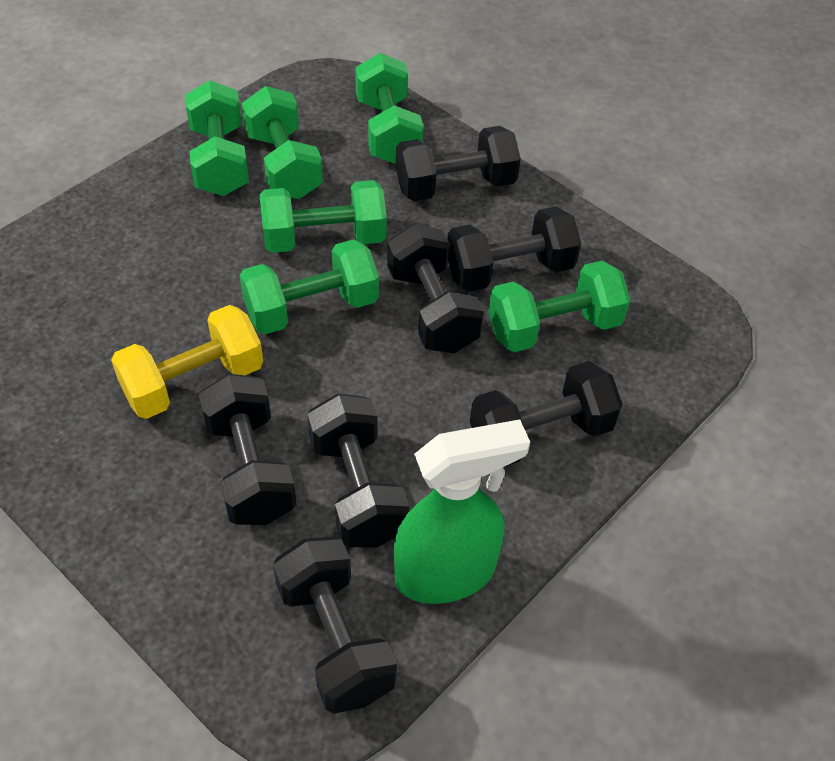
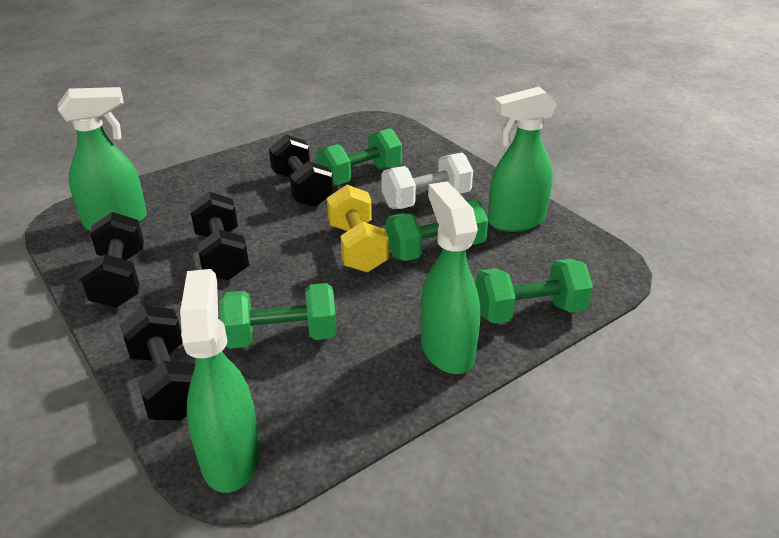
black dumbbell: [199,374,297,525] [273,537,397,714] [307,393,409,548] [387,224,484,353] [396,126,521,201] [447,206,581,292] [470,361,623,466] = 7 -> [81,212,144,308] [120,305,195,421] [189,192,249,280] [269,135,333,207] = 4
green dumbbell: [185,80,249,196] [239,239,379,334] [242,86,323,199] [260,180,387,253] [355,53,423,164] [488,261,630,352] = 6 -> [219,283,337,349] [316,128,402,186] [386,199,488,261] [476,259,593,324] = 4
green spray bottle: [394,419,530,604] = 1 -> [58,87,147,231] [180,269,260,493] [421,181,480,374] [488,87,557,232] = 4
white dumbbell: none = 0 -> [381,153,473,209] = 1

